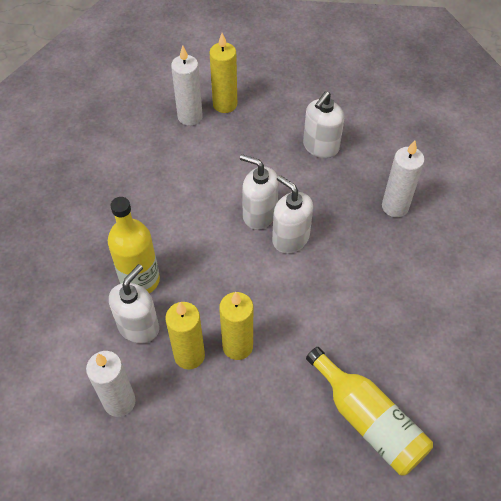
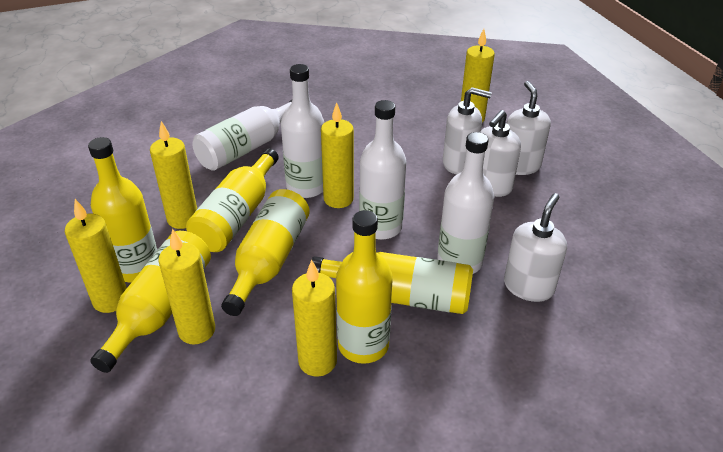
white bottle: none = 0 -> [192,100,292,171] [281,64,324,198] [359,100,407,240] [437,132,494,274] = 4
white candle: [86,351,136,417] [171,45,203,126] [382,140,425,217] = 3 -> none = 0
yellow bottle: [108,197,160,293] [306,347,433,475] = 2 -> [88,137,157,282] [90,231,211,373] [186,148,279,252] [221,189,310,316] [312,252,473,314] [336,210,393,364] = 6
yellow candle: [165,302,205,369] [209,33,237,113] [219,292,253,360] = 3 -> [65,199,127,313] [150,121,197,229] [158,229,215,344] [292,260,337,377] [321,102,354,208] [461,29,495,123] = 6

